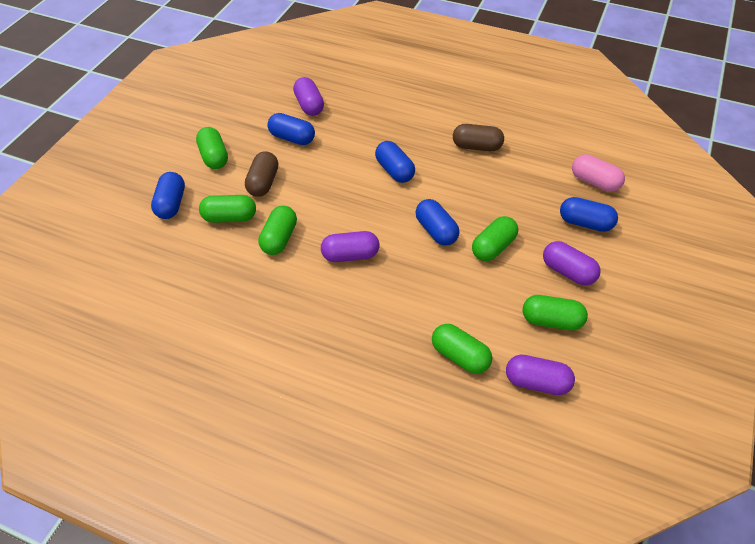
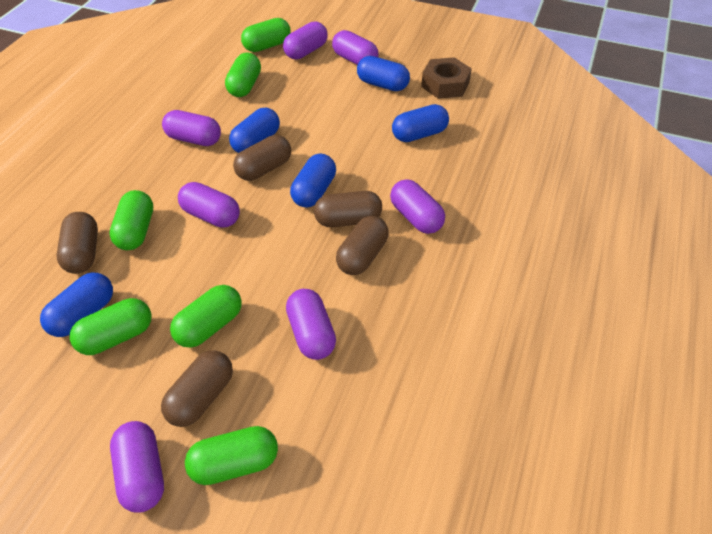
brown capsule: [245,151,278,197] [453,124,504,151] = 2 -> [57,212,98,274] [161,351,233,427] [233,135,291,181] [314,191,382,227] [336,216,389,275] = 5
brown nut: none = 0 -> [421,57,472,99] = 1
pink capsule: [572,154,625,192] = 1 -> none = 0
purple capsule: [293,77,324,116] [321,231,379,262] [506,355,575,395] [543,241,601,285] = 4 -> [110,421,164,512] [162,110,221,146] [178,182,240,228] [283,21,328,59] [286,289,336,360] [332,30,379,65] [390,180,445,234] = 7

